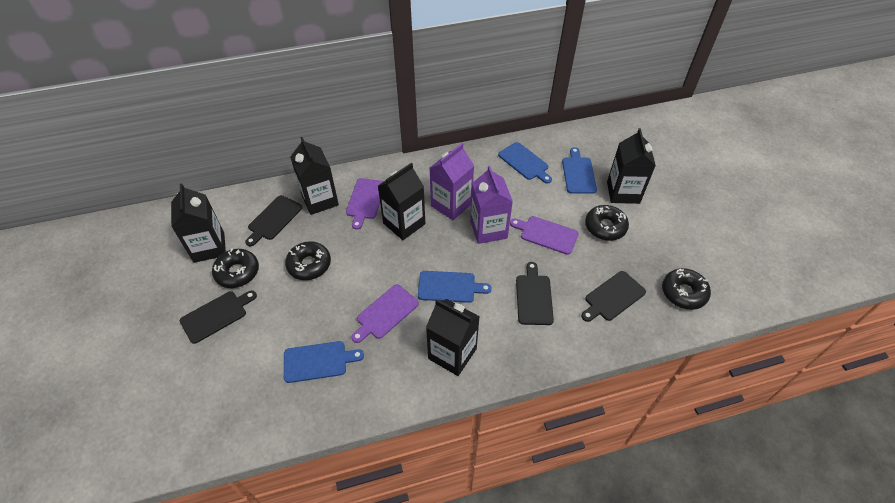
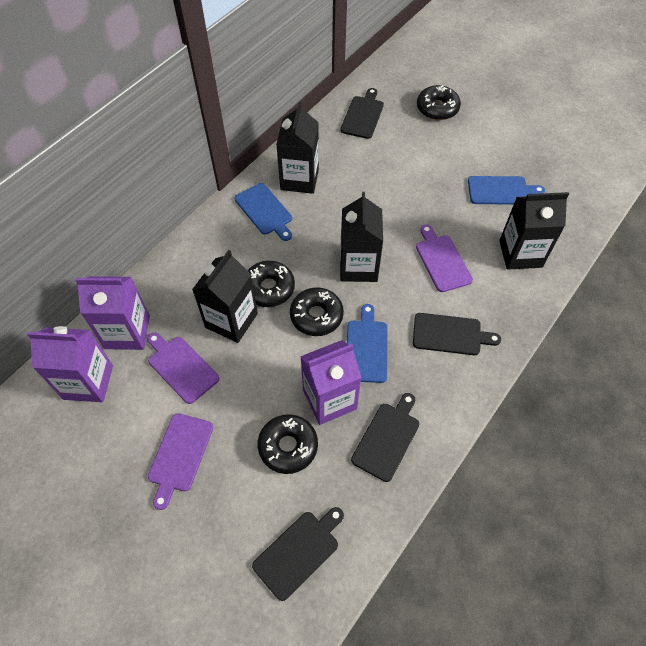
black carton: [171,183,226,263] [290,137,339,215] [378,163,425,240] [426,299,480,376] [607,128,656,204] = 5 -> [192,250,258,343] [276,102,319,194] [340,192,383,282] [499,192,569,270] = 4
blue cutting board: [284,341,364,383] [418,271,492,303] [498,142,552,184] [562,147,597,194] = 4 -> [234,183,292,241] [347,304,388,383] [468,176,545,205] = 3
purple carton: [430,143,474,220] [470,165,513,244] = 2 -> [27,326,113,402] [75,276,150,350] [300,340,362,425] = 3

